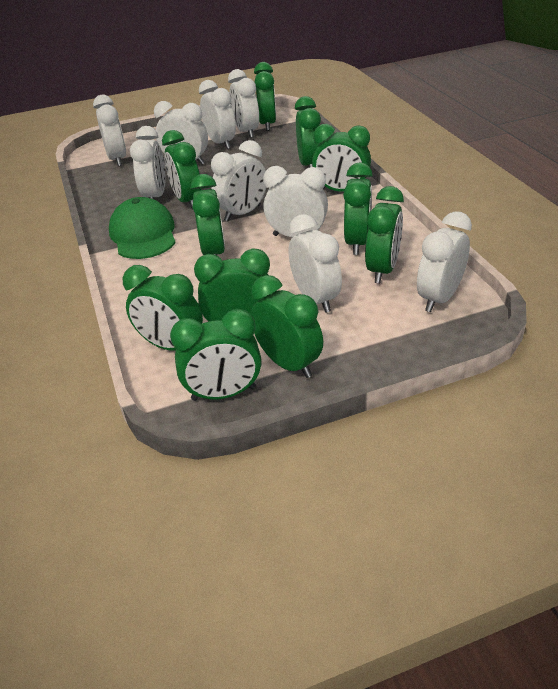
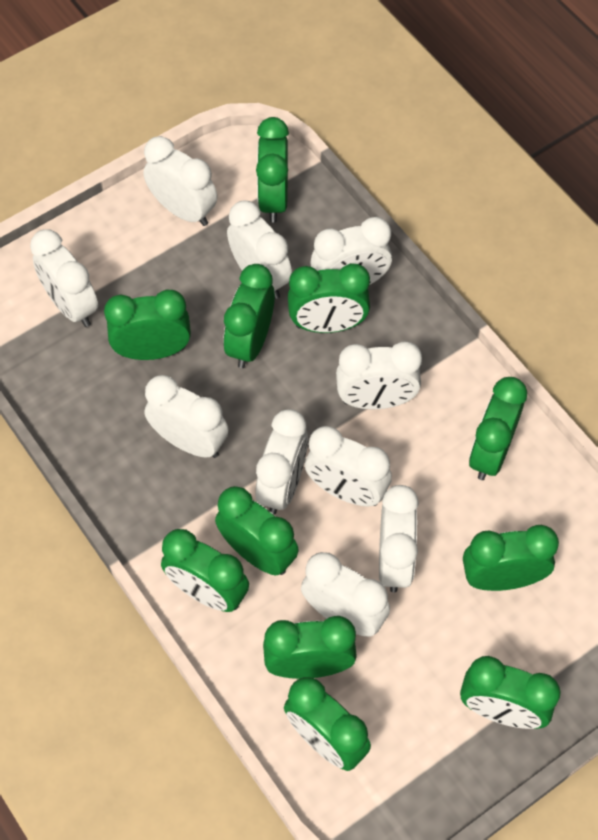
green cap: [109,197,176,259] = 1 -> none = 0
white clock: [93,95,126,166] [130,126,165,200] [154,101,208,165] [199,80,236,149] [211,140,266,221] [228,69,259,138] [263,166,328,237] [289,214,342,313] [417,211,472,312] = 9 -> [30,229,98,327] [143,136,217,226] [145,375,229,458] [227,201,292,299] [255,409,308,514] [301,552,390,637] [305,426,392,507] [311,217,392,285] [336,341,422,409] [379,485,419,592] = 10

